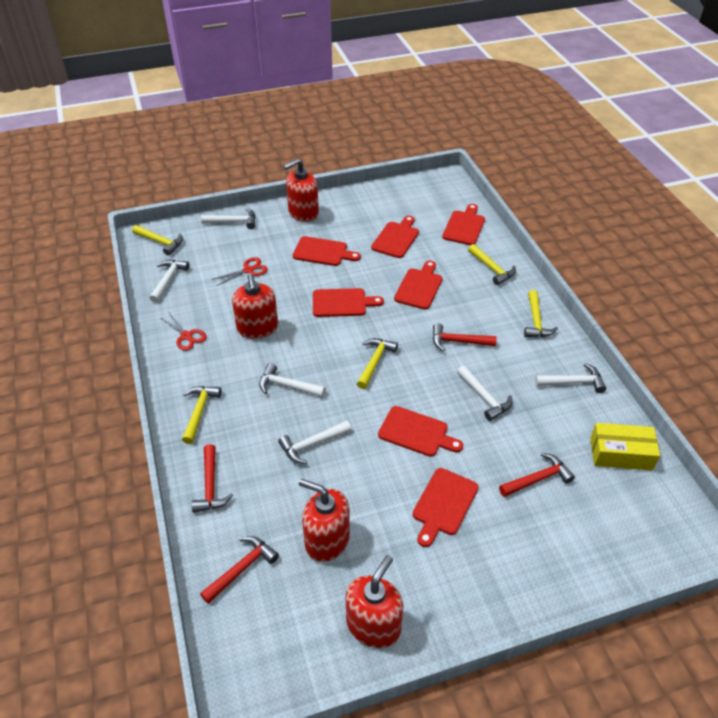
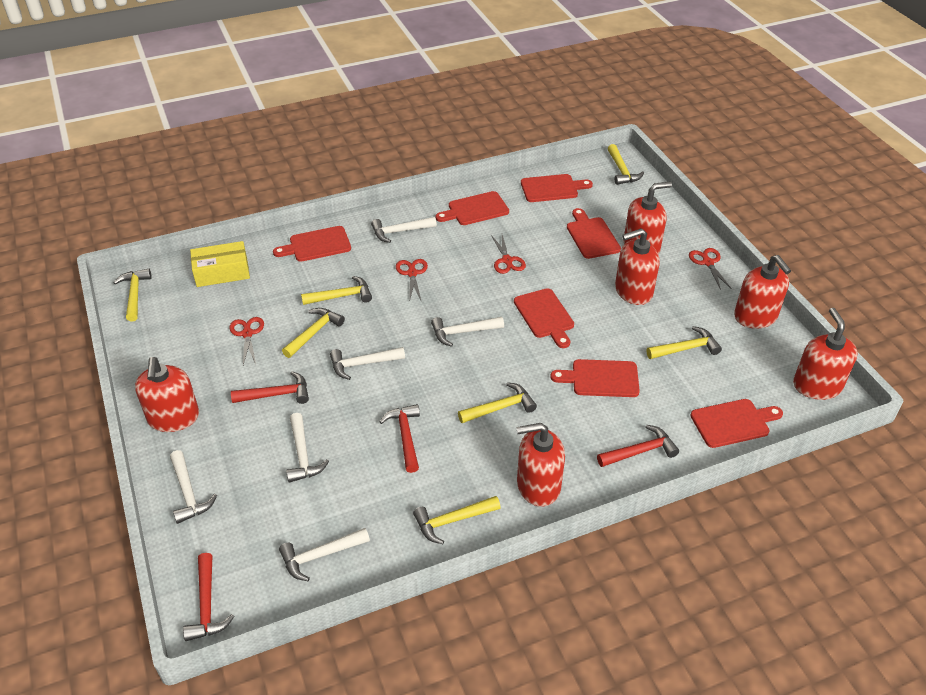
red scissors: [159,313,207,351] [212,257,268,286] = 2 -> [229,317,264,365] [396,259,428,302] [491,235,526,274] [689,248,732,290] = 4
red soap dispenser: [232,273,278,339] [284,158,319,222] [299,479,350,562] [346,555,403,648] = 4 -> [135,357,199,432] [516,423,565,507] [615,228,659,305] [624,182,672,254] [734,255,791,329] [793,308,858,400] = 6
yellow hammer: [132,225,183,256] [182,386,221,444] [357,338,398,389] [468,244,516,285] [524,290,558,337] = 5 -> [113,269,152,322] [282,308,345,358] [301,276,372,305] [413,496,501,544] [458,382,537,423] [608,144,644,185] [647,326,722,359] = 7

